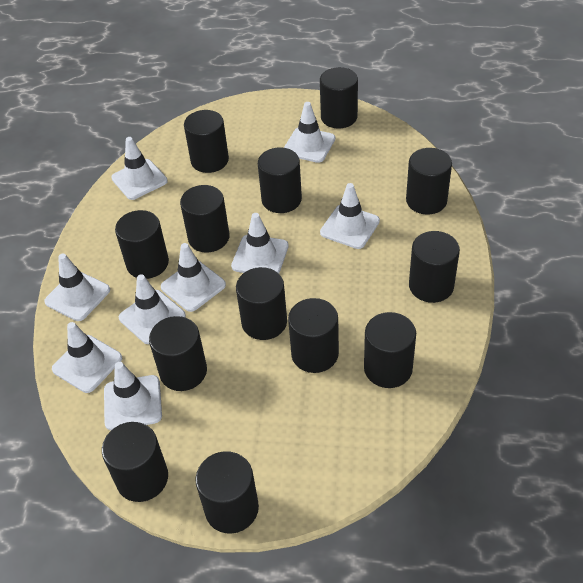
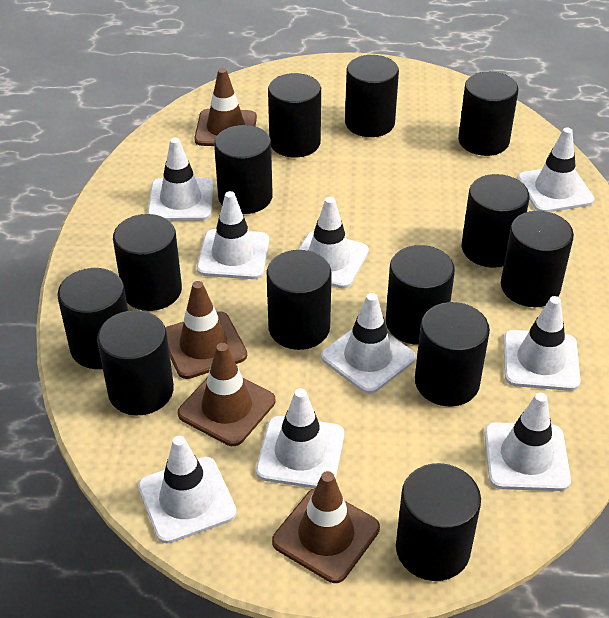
brown traffic cone: none = 0 -> [165,281,247,379] [178,343,275,446] [194,68,257,146] [272,471,380,583] = 4

